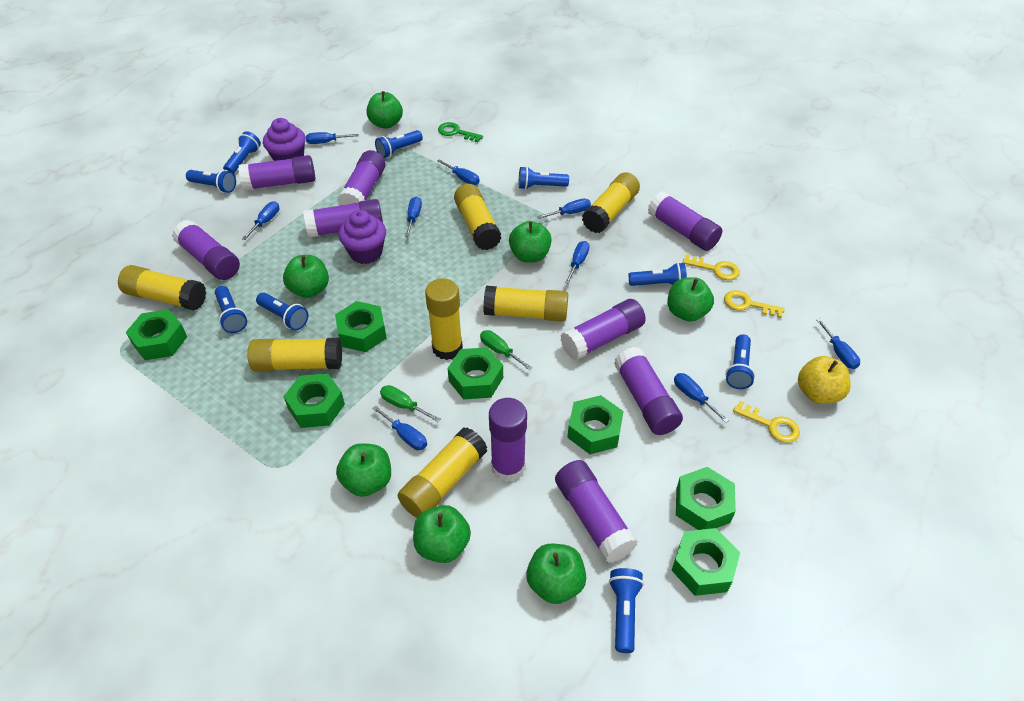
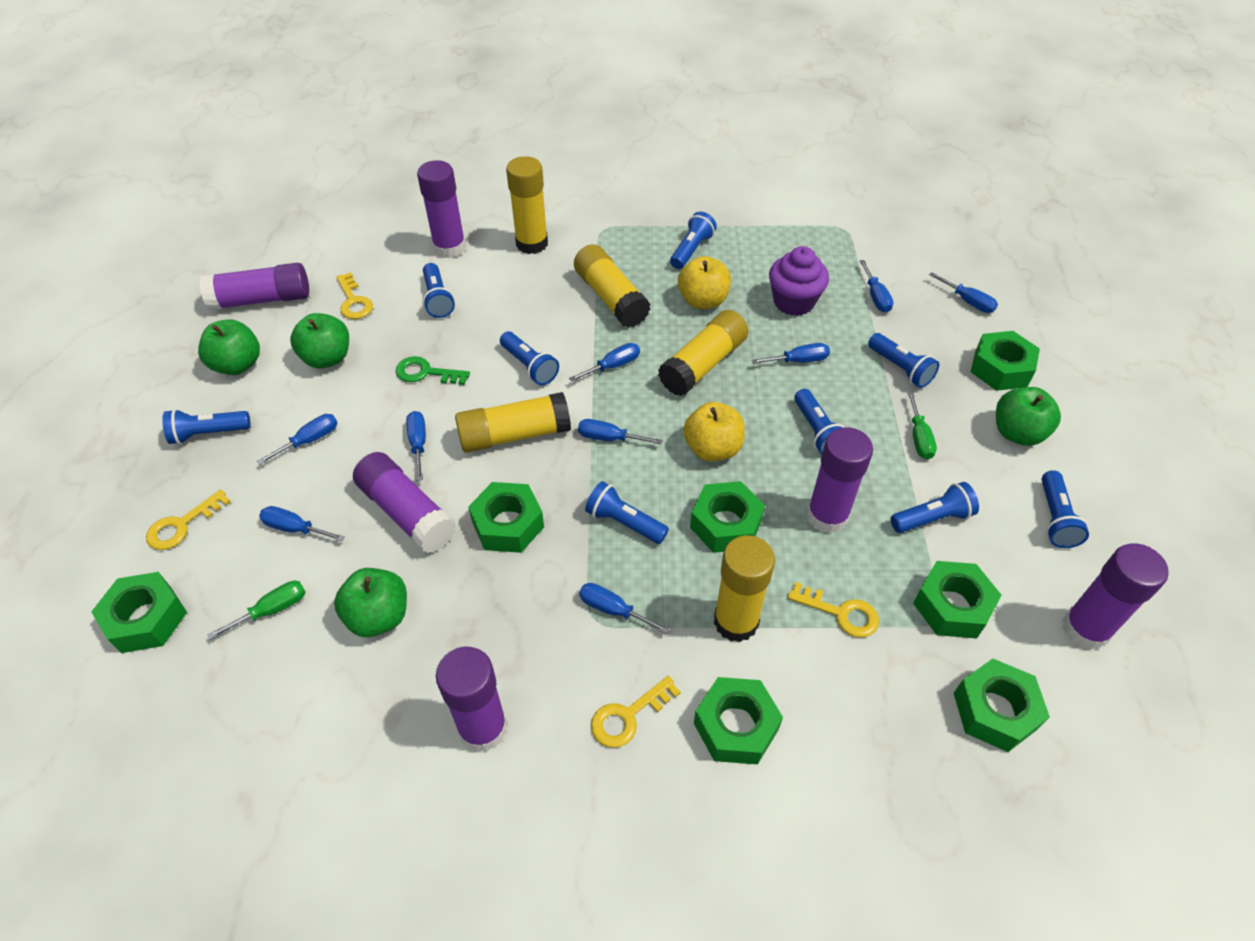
green apple: [283,255,329,298] [336,443,391,497] [366,91,403,129] [413,505,471,563] [509,221,552,263] [526,544,586,604] [667,277,714,322] = 7 -> [198,319,260,375] [290,313,349,369] [334,568,407,637] [996,387,1061,446] = 4
purple cupcake: [263,118,306,161] [339,210,386,264] = 2 -> [769,246,829,316] = 1
purple glue stick: [172,220,240,280] [238,155,315,191] [303,199,383,238] [337,150,386,206] [489,398,527,482] [555,460,638,563] [560,299,646,360] [614,347,683,435] [648,191,722,251] = 9 -> [199,263,309,311] [353,452,456,553] [417,160,466,258] [436,647,507,752] [807,427,873,534] [1062,543,1169,650] = 6
yellow apple: [798,356,851,404] = 1 -> [678,256,731,309] [683,402,745,461] = 2
yellow glue stick: [118,265,206,311] [248,338,342,372] [397,427,487,518] [425,278,463,360] [454,184,501,250] [483,286,568,322] [582,172,640,233] = 7 -> [455,392,571,453] [506,156,548,254] [574,244,650,328] [658,310,748,396] [714,535,775,642] = 5
yellow key: [682,254,740,280] [724,290,785,318] [733,401,800,443] = 3 -> [146,489,231,550] [336,272,373,319] [591,676,681,748] [788,582,879,637] = 4

